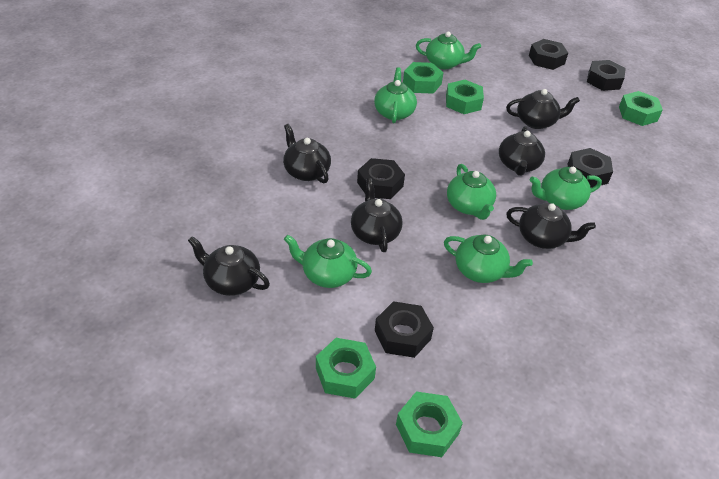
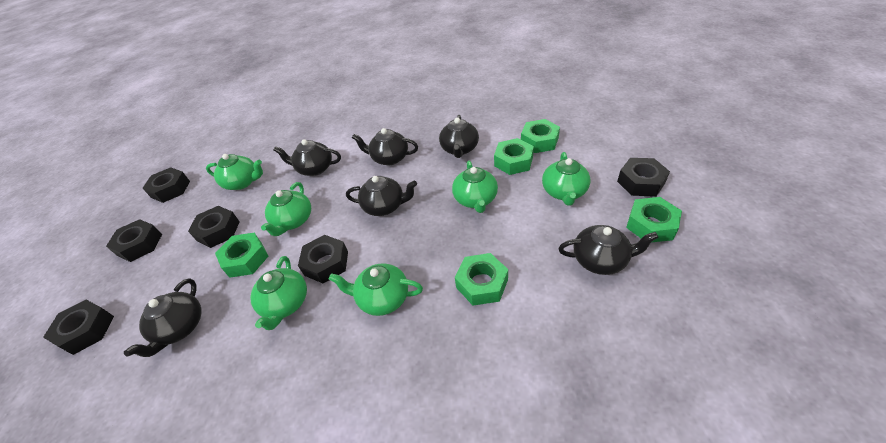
black nut: [357,158,405,199] [375,301,434,358] [529,39,568,70] [568,148,613,188] [587,60,626,91] = 5 -> [43,300,114,355] [106,219,162,262] [143,167,190,203] [188,206,240,248] [298,235,348,283] [617,158,670,197] = 6

